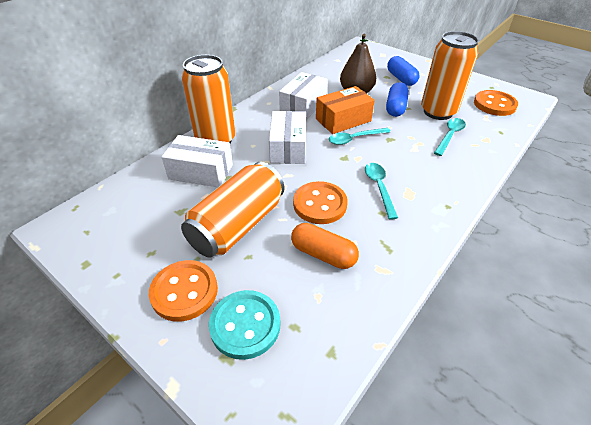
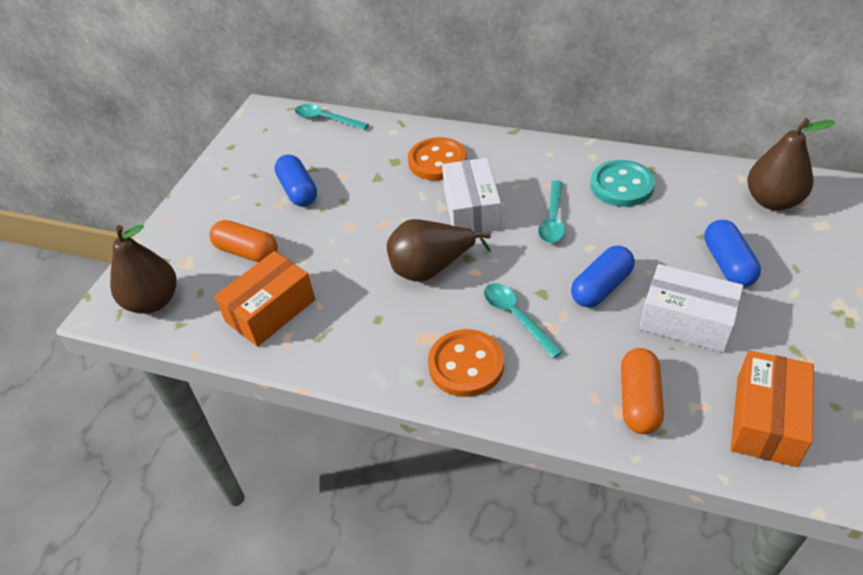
blue capsule: [386,82,409,117] [387,56,420,86] = 2 -> [274,154,317,207] [571,245,635,308] [704,220,761,287] = 3
brown pear: [340,34,376,93] = 1 -> [110,225,177,314] [387,219,491,282] [747,118,836,210] = 3
orange box: [316,86,375,134] = 1 -> [214,251,315,347] [731,350,814,467] = 2
orange button: [149,260,218,322] [293,181,348,224] [474,90,518,116] = 3 -> [408,137,467,180] [428,329,504,397] = 2
orange can: [181,162,284,258] [182,55,235,144] [421,31,479,120] = 3 -> none = 0
orange capsule: [291,223,359,269] = 1 -> [209,220,278,262] [621,348,664,434] = 2
white box: [162,135,233,187] [269,111,306,164] [279,72,328,120] = 3 -> [442,158,501,234] [640,264,743,353] = 2

